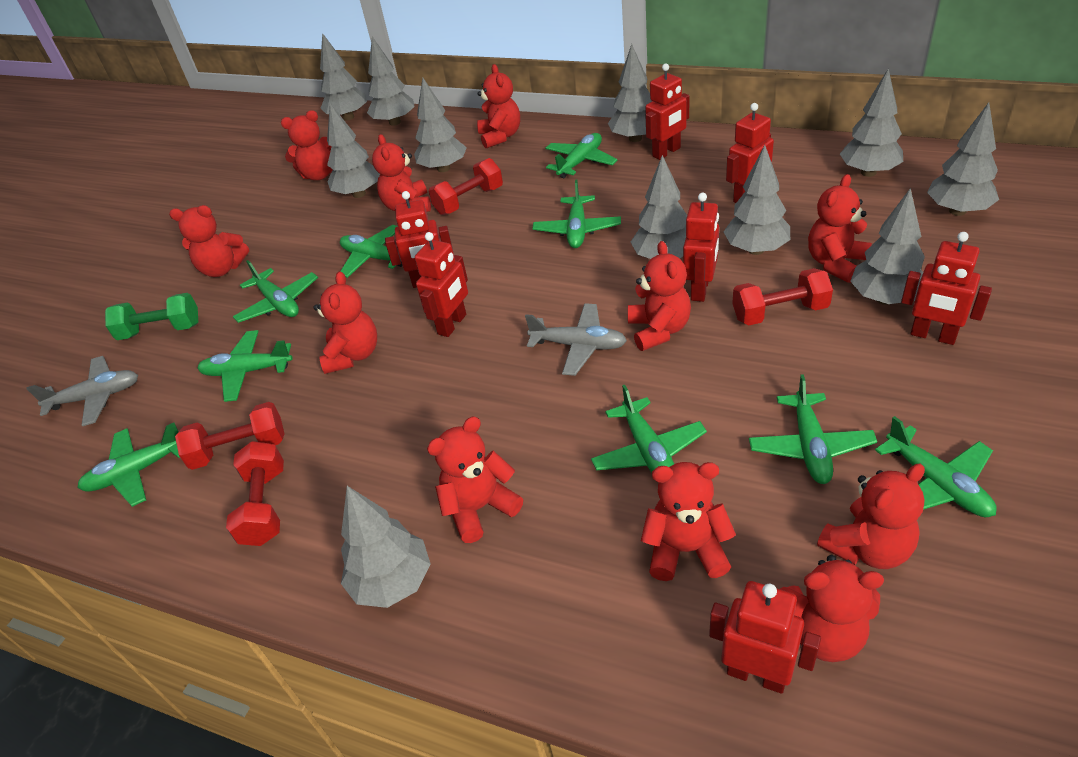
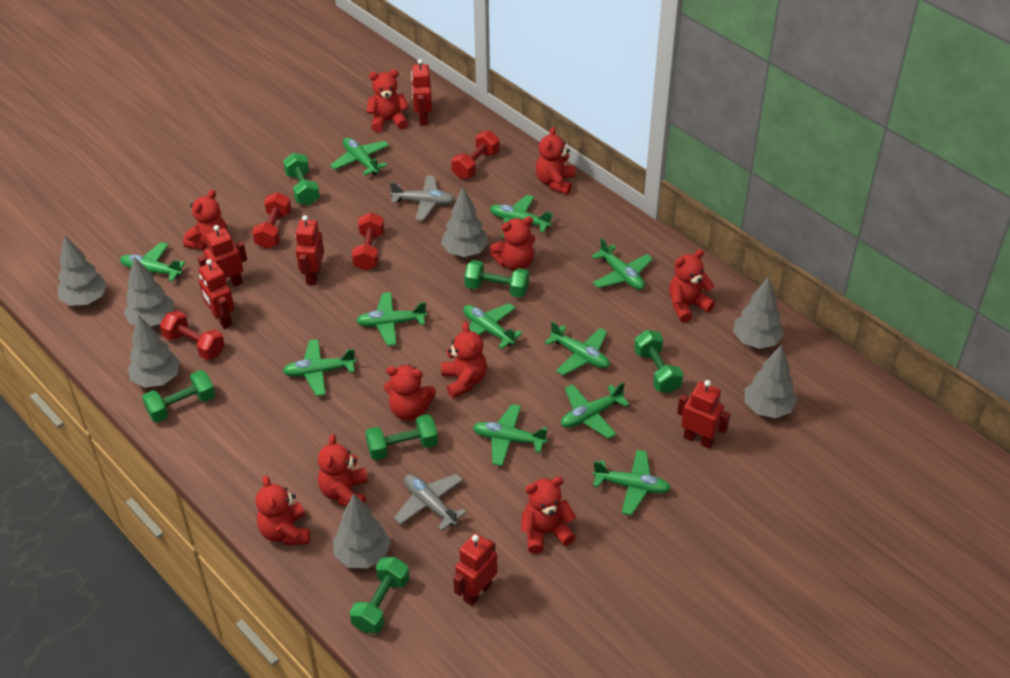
green dumbbell: [105,293,198,340] = 1 -> [142,370,215,423] [283,153,320,205] [350,557,409,633] [365,414,438,461] [464,260,529,298] [634,330,683,393] = 6
green plane: [77,423,180,507] [197,330,293,402] [233,260,318,323] [340,225,403,278] [532,179,621,248] [545,133,617,178] [591,385,707,473] [749,374,877,484] [875,416,997,517] = 9 -> [120,242,185,289] [283,339,356,396] [330,137,389,175] [356,292,427,346] [463,303,522,349] [473,404,548,466] [490,195,553,238] [545,321,610,376] [561,382,630,439] [591,238,653,290] [593,450,671,515] = 11
grey tree: [320,33,367,121] [327,104,380,198] [341,486,431,608] [367,37,415,126] [414,78,467,172] [608,44,652,142] [631,155,687,259] [724,145,790,255] [840,69,903,177] [850,188,925,305] [927,102,999,216] = 11 -> [58,235,107,306] [124,256,173,326] [128,315,180,388] [333,494,391,568] [441,187,489,257] [733,276,784,349] [745,344,797,418] = 7
red robot: [385,191,453,288] [415,232,468,337] [645,63,689,160] [683,193,719,302] [709,581,821,694] [726,103,774,203] [901,232,992,345] = 7 -> [198,225,247,287] [198,259,235,329] [295,215,324,285] [411,59,432,126] [453,533,497,606] [677,380,730,449] = 6
red teddy bear: [169,205,249,277] [281,110,333,180] [314,271,377,374] [372,134,431,212] [427,416,523,543] [477,64,520,148] [628,241,691,351] [641,462,736,581] [780,555,884,662] [808,174,872,283] [817,464,925,569] = 11 -> [183,189,227,250] [256,476,310,545] [318,434,368,507] [366,70,409,132] [384,365,436,421] [441,322,487,398] [490,217,535,271] [521,477,576,554] [536,127,575,195] [669,249,715,323] = 10

